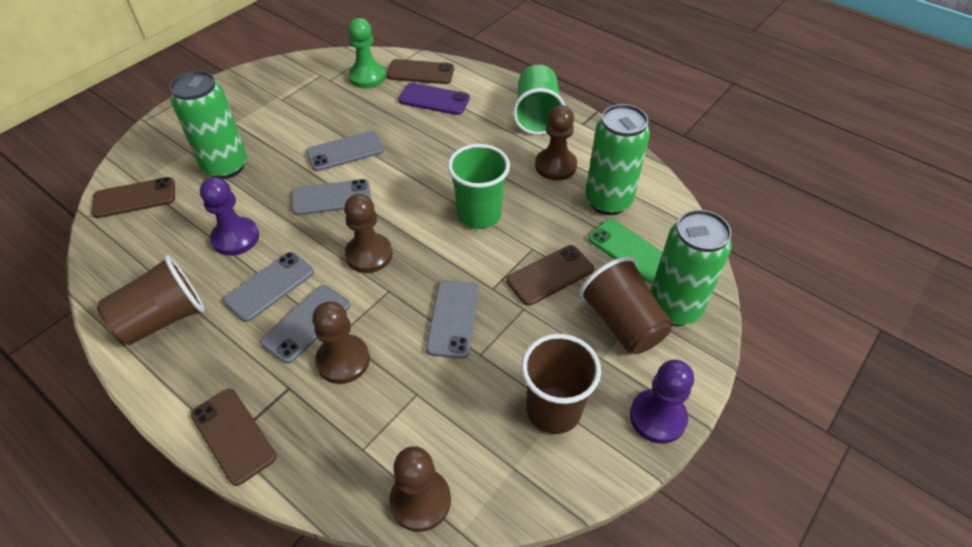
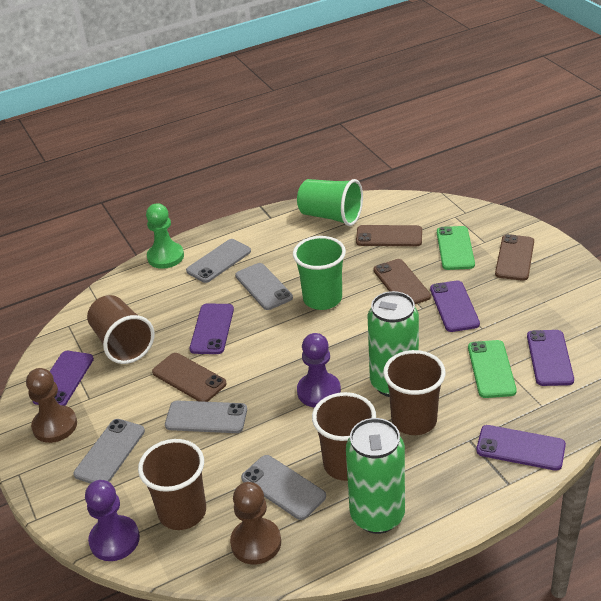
brown cup: [97,255,205,345] [521,334,601,434] [579,257,673,354] = 3 -> [87,295,154,364] [138,439,206,530] [312,392,376,481] [383,350,445,435] = 4
brown pawn: [312,301,370,384] [344,194,393,273] [389,446,451,532] [535,105,577,181] = 4 -> [26,368,77,443] [230,482,281,565] = 2
green can: [169,70,247,179] [585,104,650,215] [651,210,732,326] = 3 -> [346,418,405,534] [367,291,419,397] = 2
green phone: [588,219,663,283] = 1 -> [437,226,475,270] [468,340,517,398] = 2
purple phone: [398,83,470,115] = 1 -> [33,351,94,406] [190,303,234,354] [430,280,480,332] [476,425,566,471] [527,330,574,386] = 5

